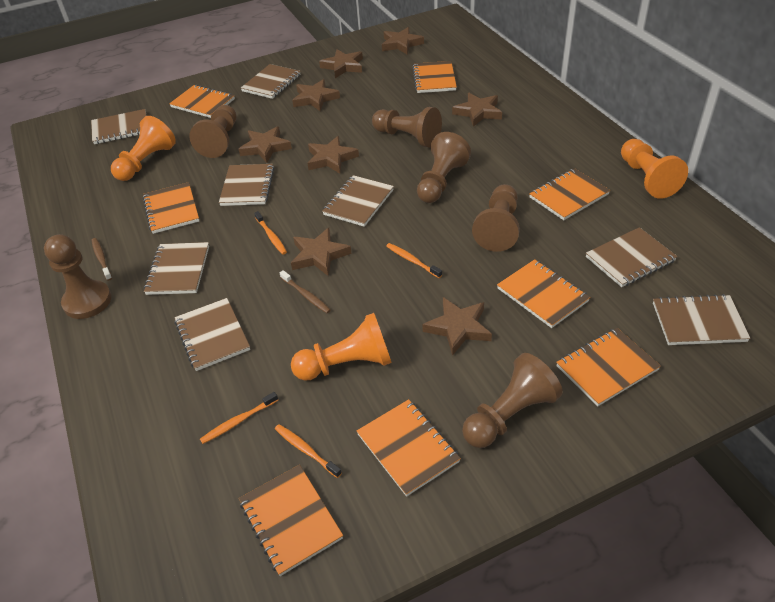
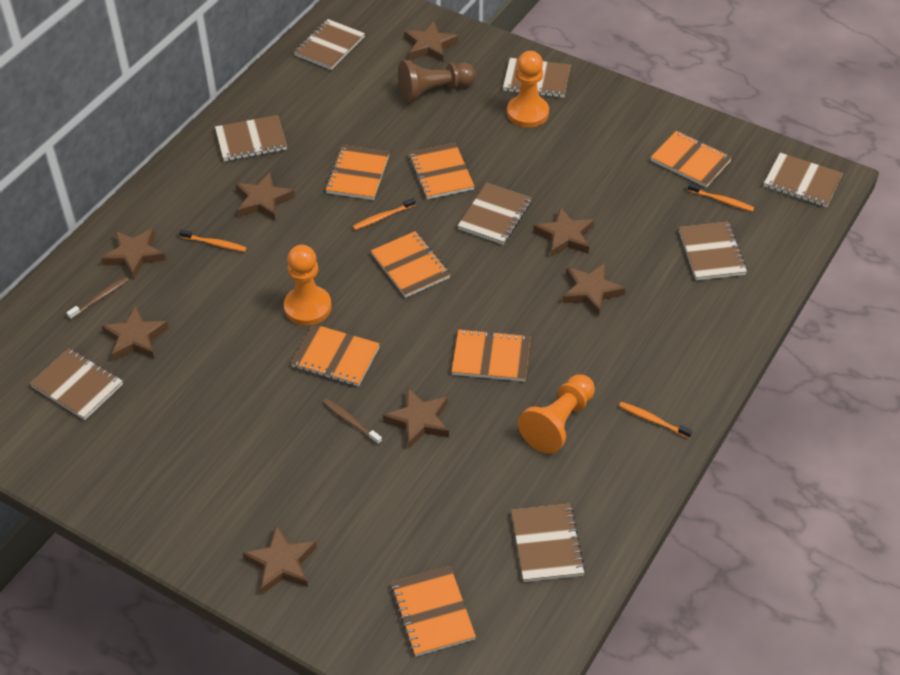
brown pawn: [44,234,112,319] [189,105,237,158] [372,107,442,148] [417,132,471,203] [462,353,563,448] [472,184,520,252] = 6 -> [398,60,476,103] = 1
orange notebook: [143,182,199,234] [169,85,235,118] [239,465,343,576] [357,399,461,497] [412,61,457,93] [497,259,590,328] [529,168,610,220] [556,328,661,406] = 8 -> [291,324,380,387] [325,145,390,200] [371,231,451,298] [391,566,476,656] [409,143,475,199] [452,329,531,382] [651,131,732,188] = 7

